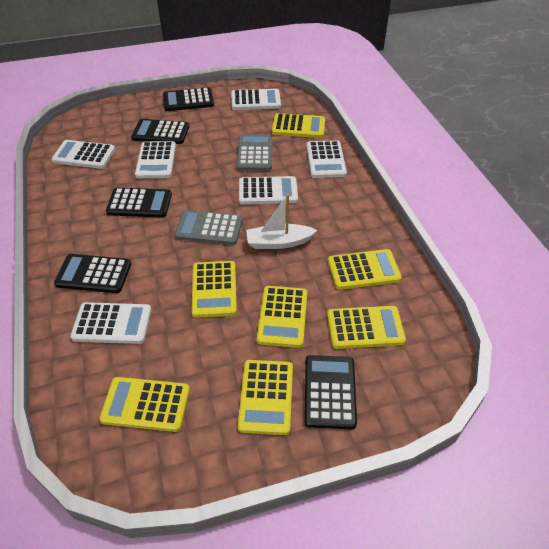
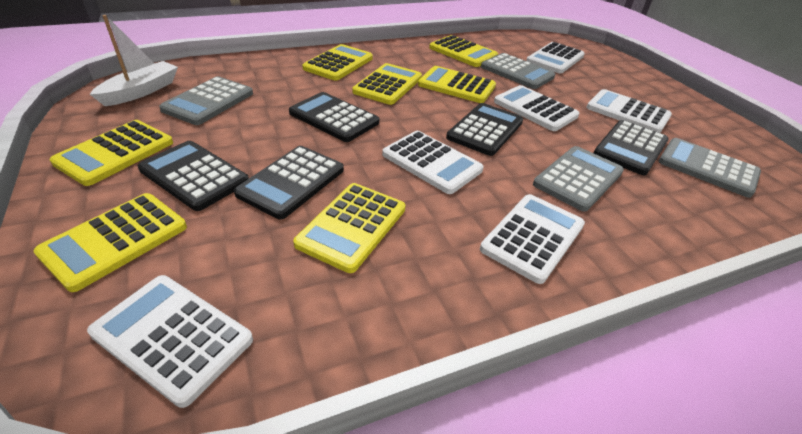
grey calculator: [175,210,243,245] [237,134,272,171] = 2 -> [159,76,253,125] [481,53,555,89] [533,146,624,212] [658,138,761,198] = 4

